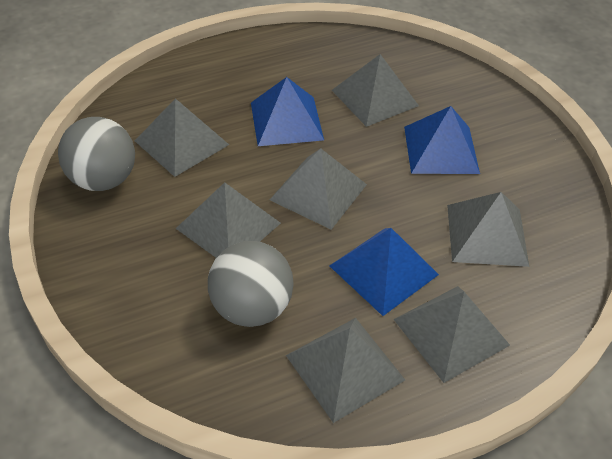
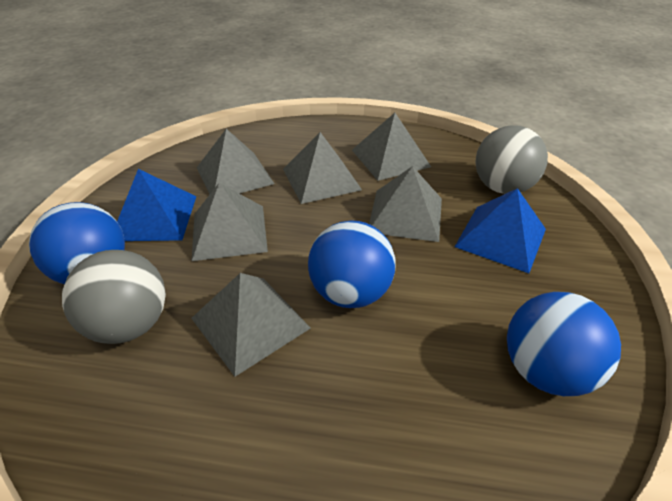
blue ball: none = 0 -> [29,202,125,284] [308,220,396,308] [507,292,621,396] = 3
blue pyramid: [251,77,324,146] [330,228,439,316] [404,106,480,174] = 3 -> [117,169,196,241] [455,188,546,273] = 2
grey pyramid: [135,98,229,177] [176,182,281,258] [270,148,367,230] [286,318,405,423] [332,54,419,127] [393,286,510,383] [447,192,529,267] = 7 -> [191,273,311,377] [192,183,268,261] [197,129,274,194] [283,132,362,204] [352,113,431,181] [369,166,442,242] = 6

